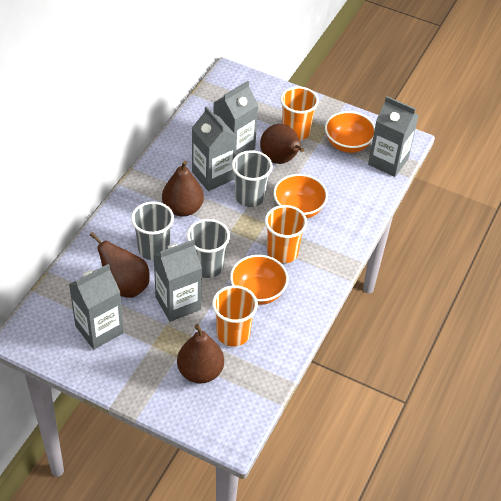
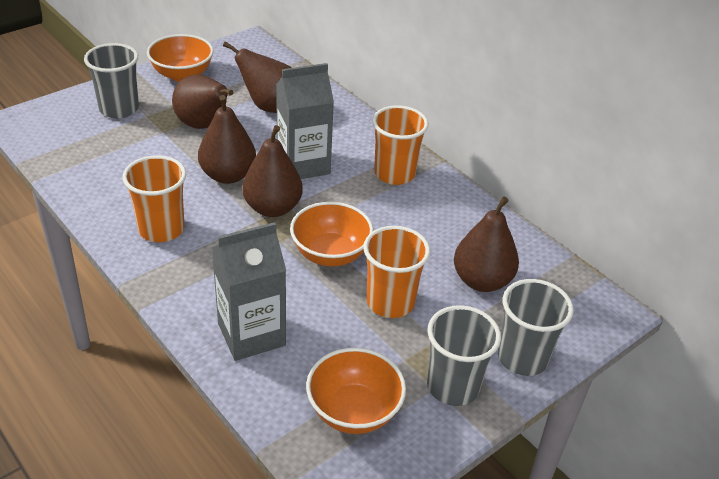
brown pear: [90,232,150,298] [162,161,204,217] [177,324,224,384] [260,124,304,164] = 4 -> [172,75,234,129] [198,95,256,184] [223,41,291,113] [242,125,303,217] [454,197,519,292] = 5
grey carton: [69,264,124,350] [154,239,202,322] [192,106,236,191] [213,81,258,155] [368,96,419,177] = 5 -> [212,222,286,361] [276,63,334,179] = 2

